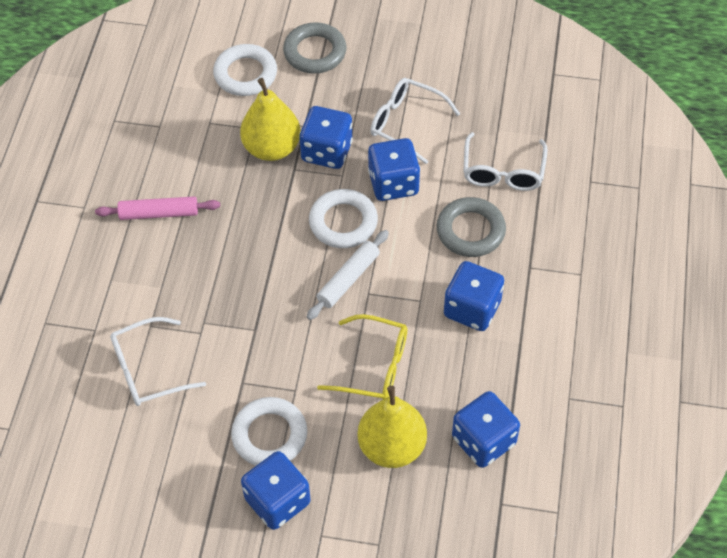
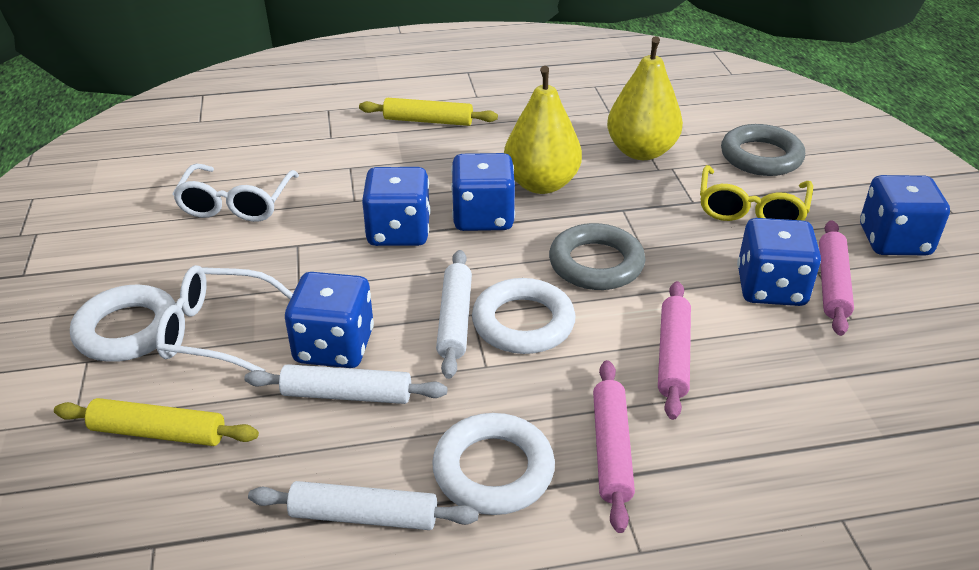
pink rolling pin: [95,196,220,220] = 1 -> [593,360,635,533] [658,281,691,420] [819,220,854,336] = 3
white glasses: [110,317,206,406] [370,78,460,164] [463,132,548,191] = 3 -> [156,265,293,371] [173,164,299,222] = 2
white rolling pin: [307,230,389,320] = 1 -> [244,364,447,404] [248,481,479,530] [436,250,472,379] = 3
yellow rolling pin: none = 0 -> [54,398,259,446] [359,98,498,126] = 2

